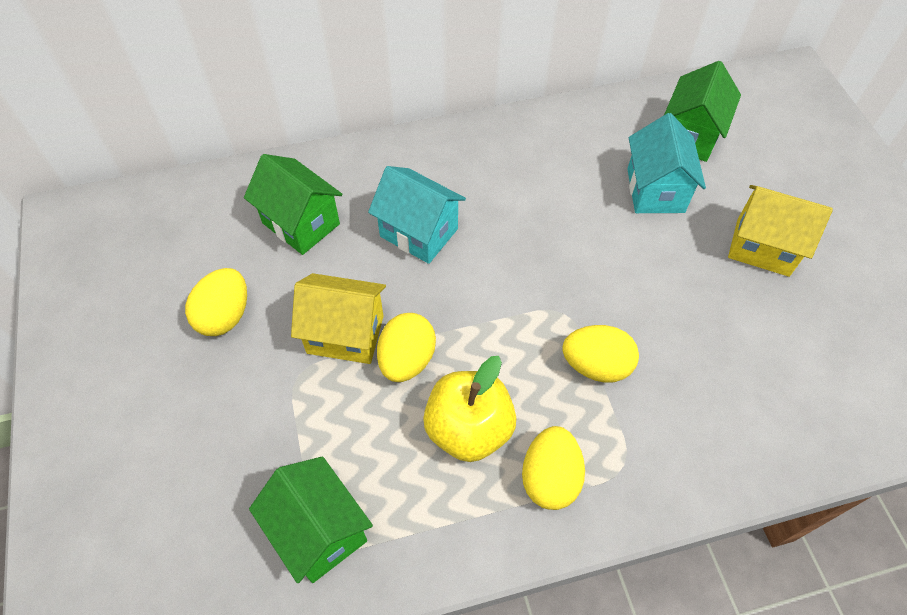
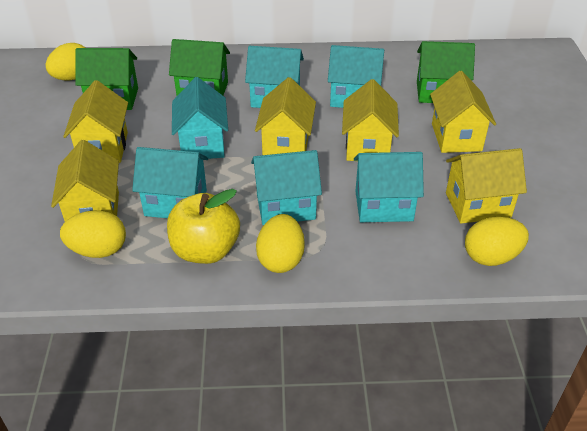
turquoise house: [368,166,466,264] [627,113,706,213] = 2 -> [132,147,208,218] [172,77,228,159] [245,46,304,108] [251,150,322,225] [328,45,384,108] [354,152,424,222] = 6
yellow house: [291,273,386,364] [728,185,833,277] = 2 -> [51,140,119,222] [63,80,128,163] [255,77,316,155] [342,79,399,161] [430,71,496,153] [446,148,527,224] = 6

